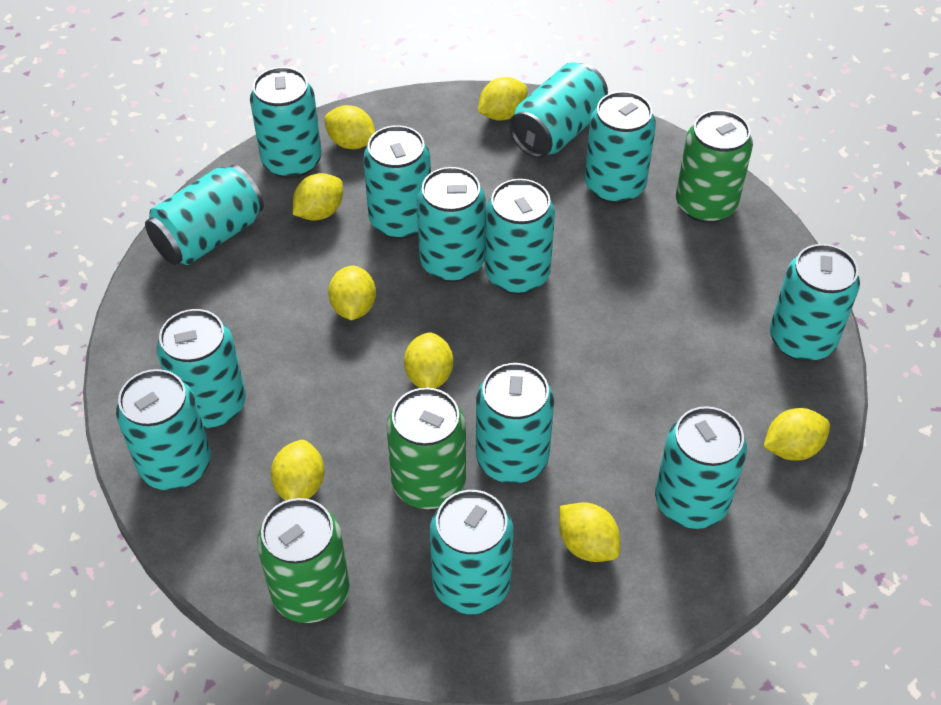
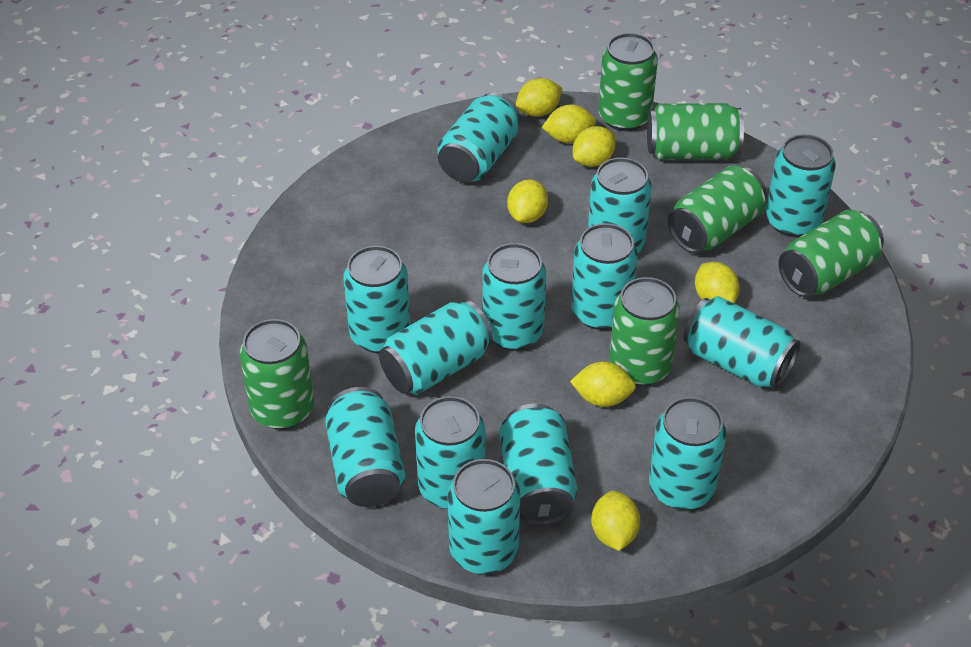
green can: [257,498,350,623] [386,387,466,509] [676,110,753,223] = 3 -> [240,319,314,430] [598,33,658,131] [609,277,680,386] [647,103,744,159] [668,165,767,253] [778,210,884,297] = 6
yellow lemon: [271,440,324,501] [293,173,343,221] [324,105,375,149] [328,265,376,320] [404,332,453,389] [478,77,528,121] [559,502,620,562] [763,408,830,461] = 8 -> [507,179,548,223] [516,78,563,117] [542,105,596,143] [570,362,636,407] [573,126,615,167] [591,491,640,551] [695,262,740,304] = 7

